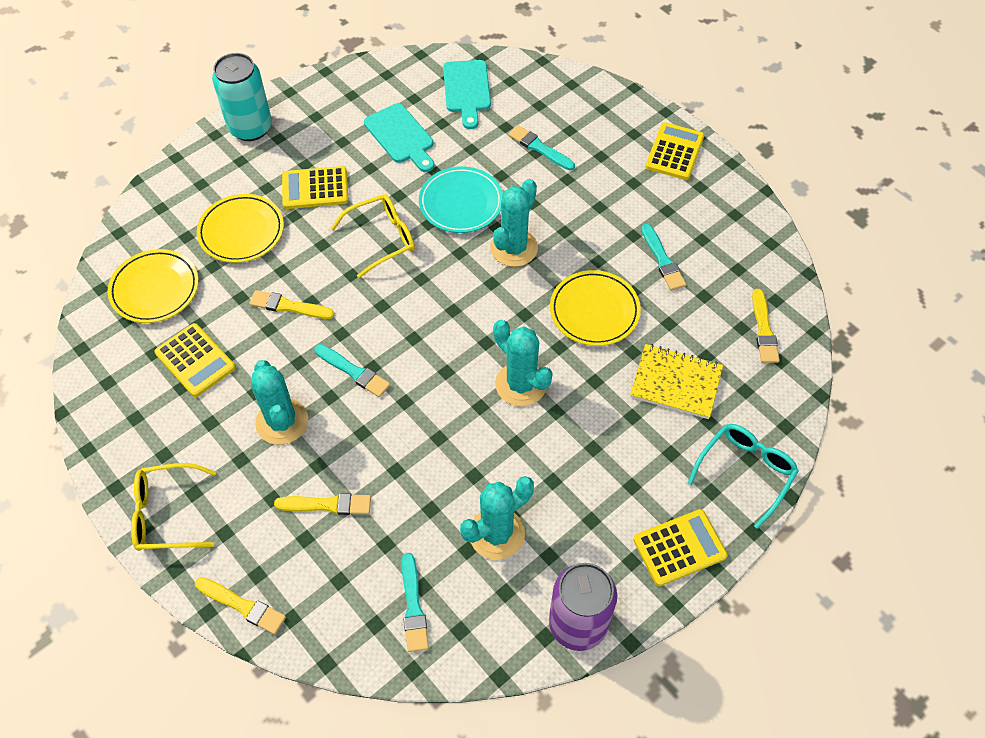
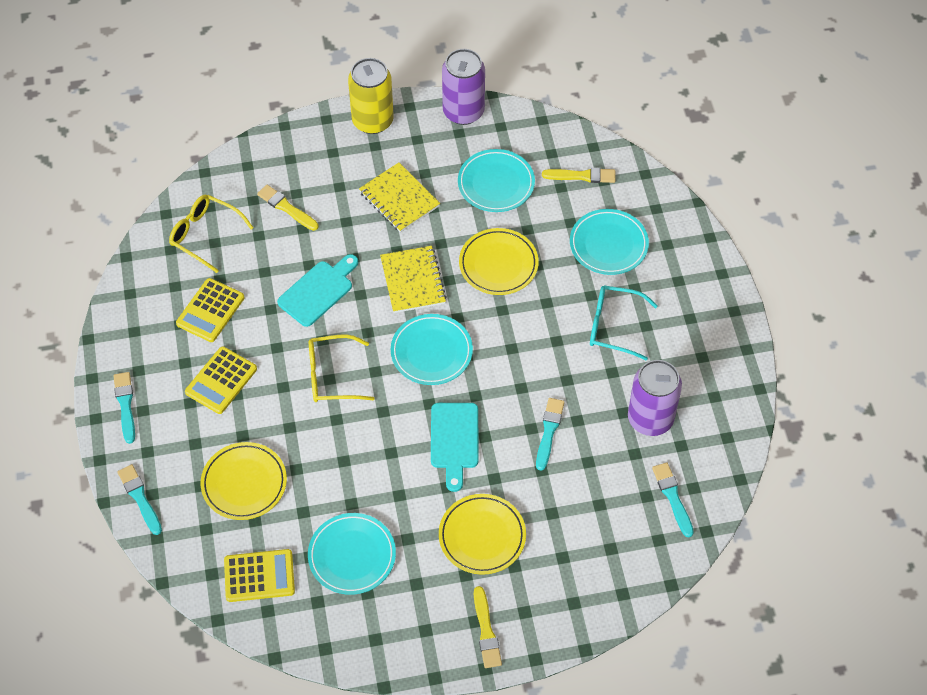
purple can: [549,563,617,651] = 1 -> [442,49,485,125] [628,360,682,436] = 2
turquoise cactus: [251,360,308,445] [460,476,534,560] [490,179,538,267] [493,320,553,407] = 4 -> none = 0
turquoise can: [212,53,272,141] = 1 -> none = 0
turquoise plate: [419,166,503,233] = 1 -> [308,513,396,595] [391,314,473,385] [458,149,535,212] [570,209,649,275] = 4
yellow brush: [195,577,286,634] [249,290,335,319] [274,493,371,515] [752,289,780,363] = 4 -> [257,185,318,231] [474,586,502,668] [542,167,615,183] = 3
yellow calculator: [154,323,236,397] [282,166,349,209] [633,509,728,586] [645,122,704,180] = 4 -> [176,278,245,342] [185,346,257,414] [224,549,295,602] = 3
yellow can: none = 0 -> [348,58,394,134] = 1
yellow notebook: [630,344,723,419] = 1 -> [359,162,440,233] [380,246,446,313] = 2

